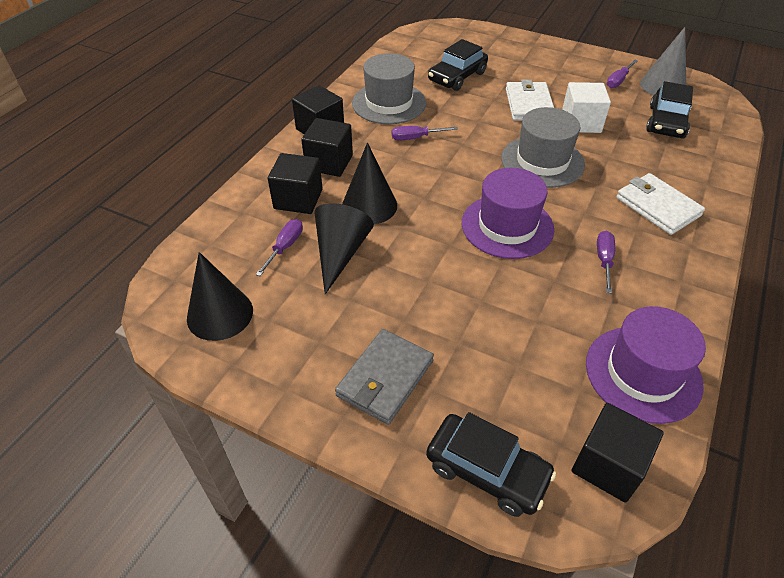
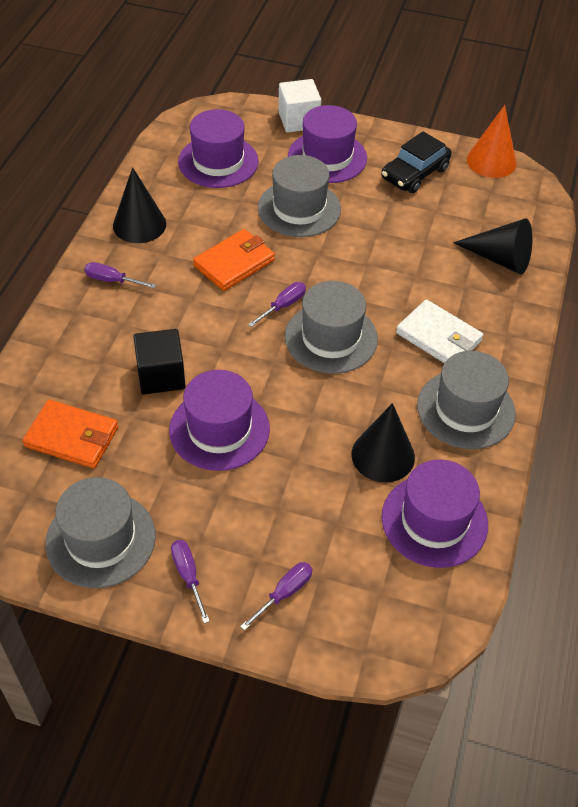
black car: [426,412,556,517] [428,39,488,91] [646,81,693,139] = 3 -> [381,131,452,193] = 1
black cube: [268,153,323,214] [292,85,344,134] [301,118,353,177] [571,403,664,503] = 4 -> [133,329,186,395] = 1
grey cone: [640,27,686,95] = 1 -> none = 0
grey hat: [352,53,426,124] [501,107,585,188] = 2 -> [46,477,156,588] [258,155,341,237] [285,281,378,374] [417,351,516,449] = 4
grey wallet: [335,329,434,425] = 1 -> none = 0
orange cone: none = 0 -> [467,105,516,178] = 1
orange wallet: none = 0 -> [23,400,118,469] [193,229,275,291] = 2
purple hat: [462,168,554,259] [586,306,706,424] = 2 -> [169,370,270,471] [178,109,259,188] [288,105,367,183] [382,459,488,568] = 4
white wallet: [506,79,554,121] [616,173,705,235] = 2 -> [396,299,483,363] = 1

